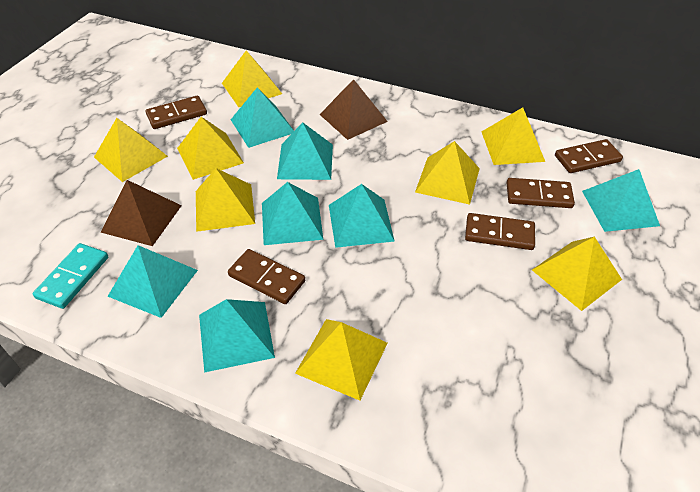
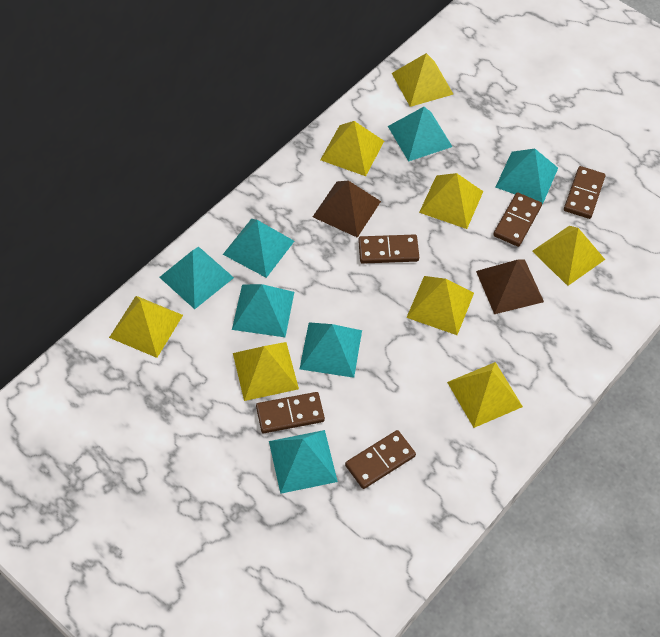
turquoise domino: [33,243,108,309] = 1 -> none = 0

